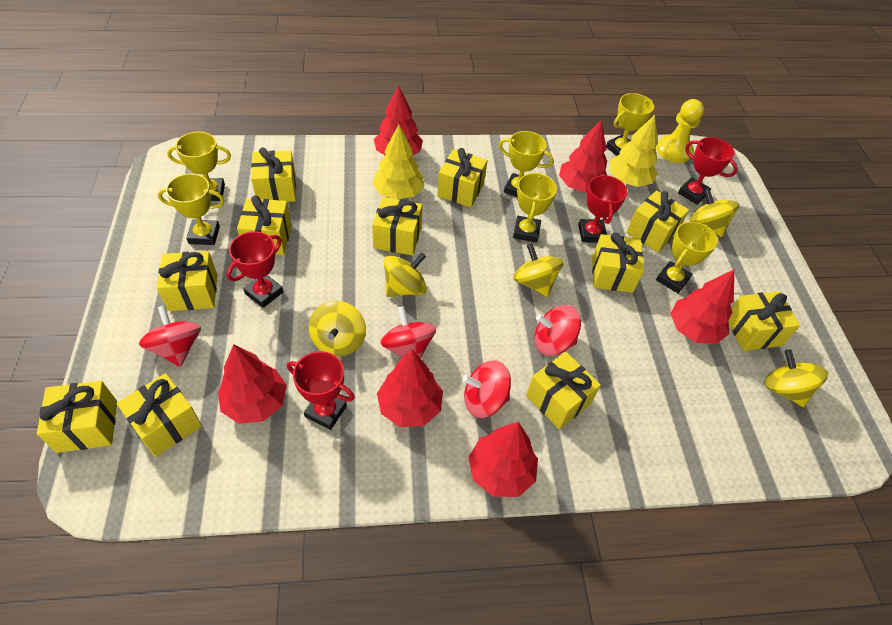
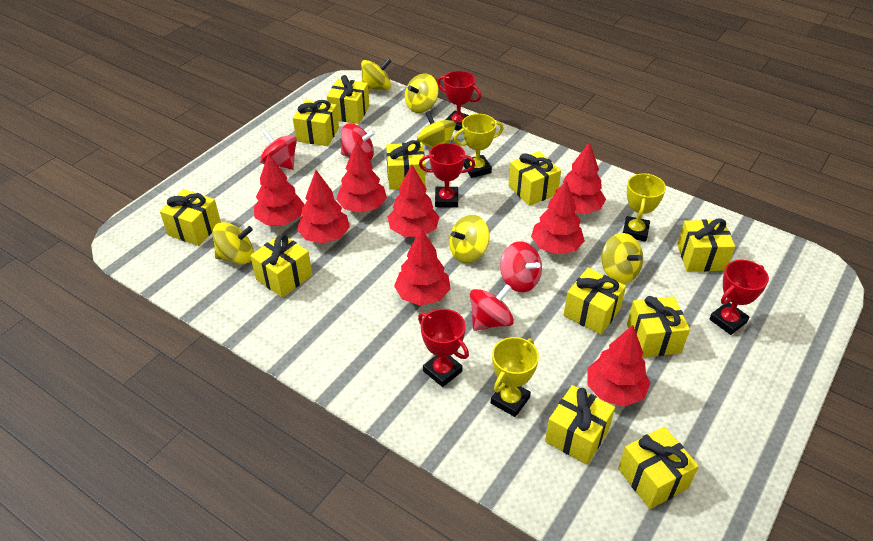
red tree: [218,344,287,424] [374,85,423,156] [377,350,443,427] [468,422,538,497] [559,120,607,193] [670,270,734,344] = 6 -> [254,153,305,225] [297,170,350,243] [336,141,387,213] [388,165,440,237] [394,228,451,305] [531,181,585,254] [556,142,606,214] [587,325,651,407] = 8
yellow pawn: [656,99,704,163] = 1 -> none = 0
yellow spinning top: [309,301,366,356] [384,252,427,297] [513,243,564,297] [689,188,739,237] [764,349,828,407] = 5 -> [212,222,254,264] [361,58,392,90] [405,73,439,113] [417,111,456,148] [449,215,490,263] [601,233,643,284] = 6
yellow tree: [372,125,424,200] [610,115,658,187] = 2 -> none = 0
yellow trophy: [158,174,225,245] [167,132,231,201] [499,131,553,197] [513,173,557,243] [606,93,654,156] [656,221,718,293] = 6 -> [454,114,504,178] [491,337,539,417] [623,173,666,242] = 3

